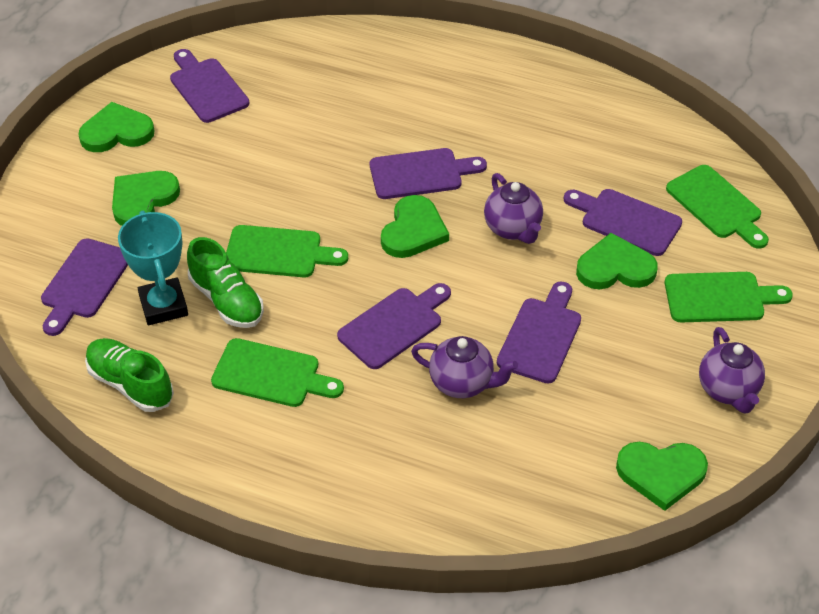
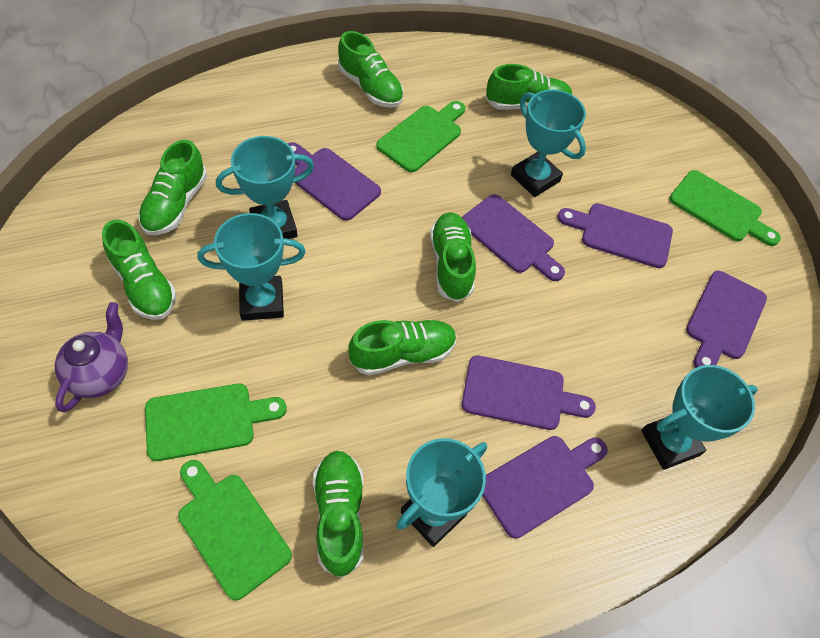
green heart: [78,102,154,152] [112,171,180,226] [381,195,449,258] [576,233,658,290] [616,442,708,511] = 5 -> none = 0
green shoe: [85,338,174,412] [187,237,264,328] = 2 -> [102,219,177,320] [138,140,207,235] [313,451,363,578] [338,31,404,108] [348,320,457,375] [430,212,476,302] [485,64,572,110] = 7
purple teapot: [411,336,518,398] [484,173,543,244] [699,327,765,413] = 3 -> [55,302,128,413] = 1
turquoise trophy: [118,211,188,325] = 1 -> [197,213,306,321] [216,136,314,239] [396,438,487,547] [511,90,586,197] [641,365,758,470] = 5

